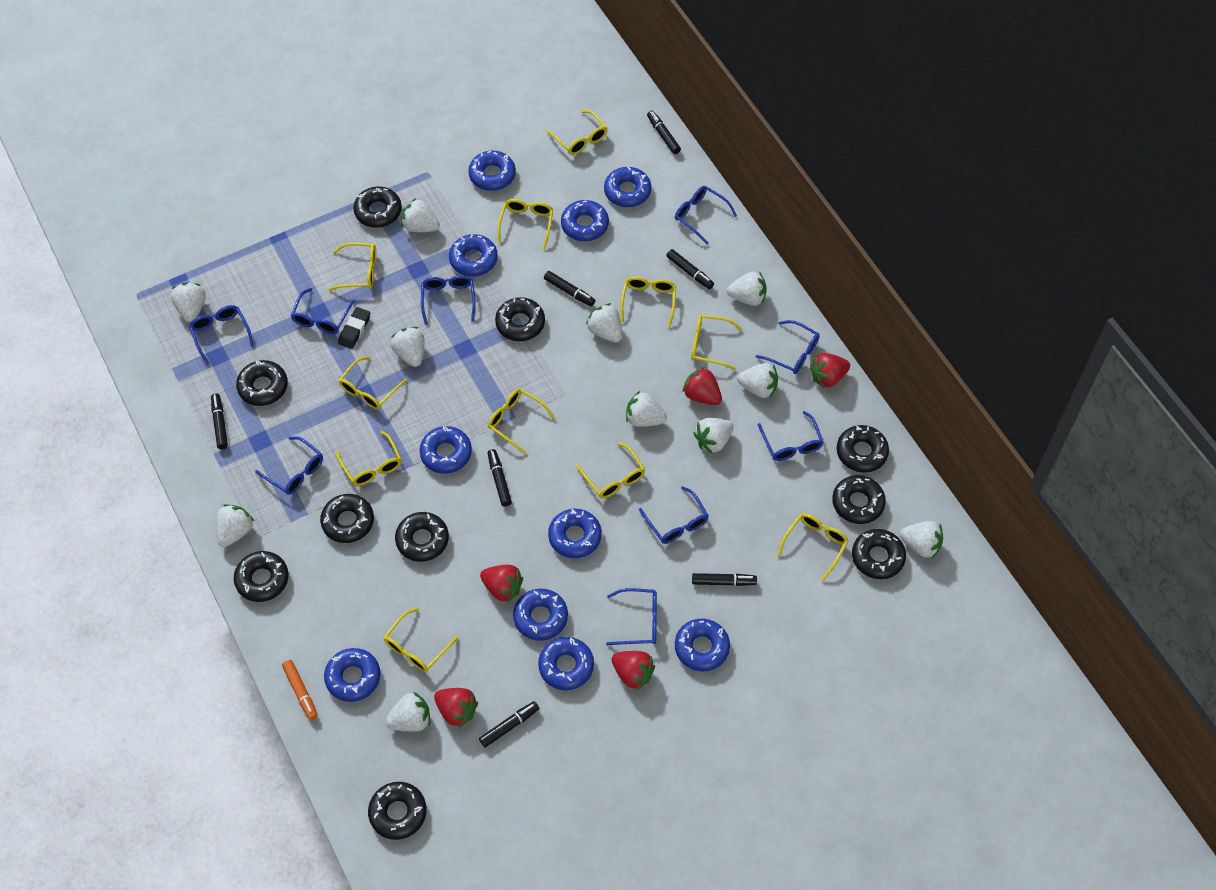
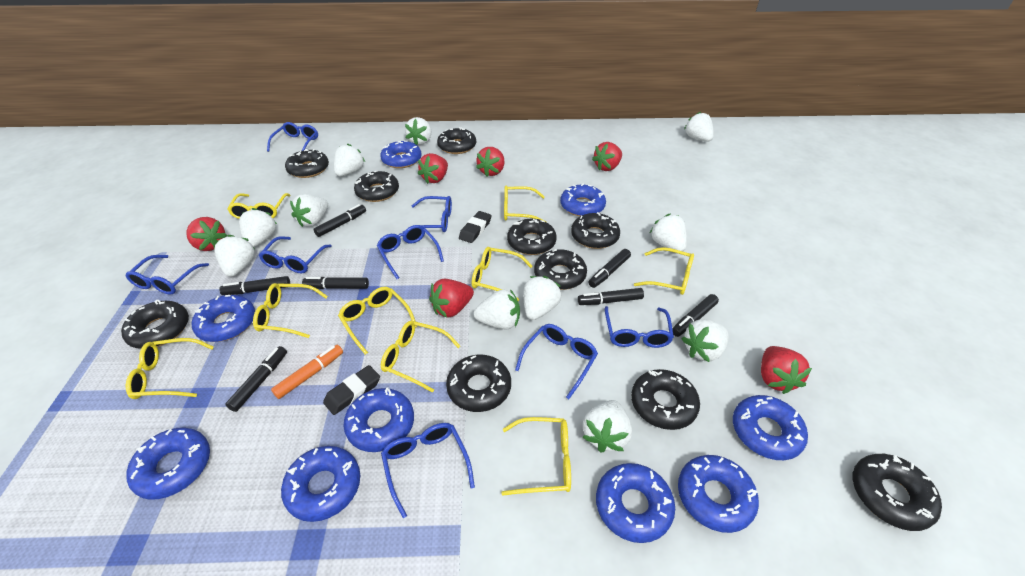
black eraser: [338,307,370,349] = 1 -> [323,365,380,415] [459,211,492,243] = 2
blue donut: [324,648,381,702] [420,426,472,474] [449,234,498,277] [468,151,516,191] [513,589,568,641] [538,637,594,690] [548,509,602,558] [561,200,609,241] [604,167,651,207] [675,619,730,671] = 10 -> [127,428,210,500] [192,295,255,342] [281,446,360,522] [344,387,414,452] [380,141,422,168] [560,184,606,216] [596,463,675,543] [678,455,759,533] [733,395,808,460] = 9
blue glasses: [189,305,254,365] [255,436,323,494] [290,288,355,334] [421,275,476,325] [606,588,657,645] [639,486,709,544] [675,186,737,245] [756,320,820,374] [758,411,823,461] = 9 -> [126,255,209,295] [259,236,332,273] [267,122,318,152] [377,225,444,279] [381,423,475,518] [402,196,452,233] [515,324,598,399] [605,306,674,348] = 8
red strawberry: [434,688,478,728] [480,565,523,603] [611,651,655,691] [682,367,722,405] [810,353,850,388] = 5 -> [186,217,227,251] [418,153,448,184] [429,279,474,317] [476,147,505,177] [592,142,622,171] [761,346,812,394] = 6
yellow glasses: [328,243,376,291] [336,431,401,486] [339,356,408,409] [384,608,458,672] [488,389,556,454] [497,199,553,249] [546,110,607,155] [576,442,645,499] [620,277,676,327] [691,315,743,370] [777,513,849,581] = 11 -> [126,338,214,399] [227,193,290,219] [253,283,328,338] [338,287,417,355] [381,321,460,393] [472,247,533,301] [501,417,571,496] [504,186,546,222] [634,247,694,295] = 9

